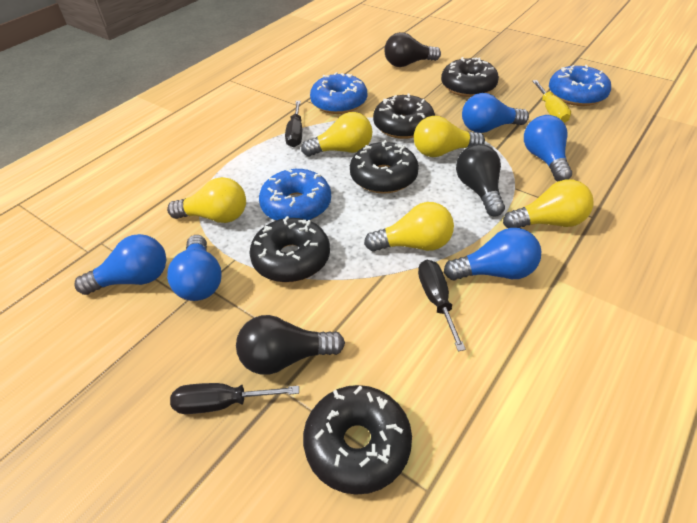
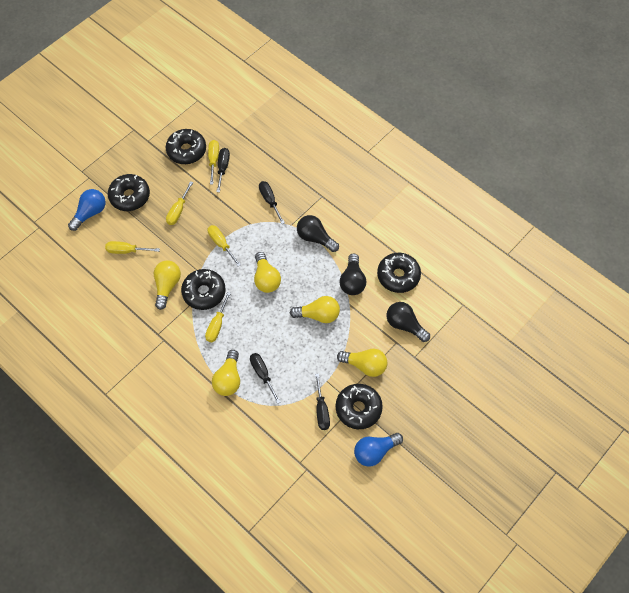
black screwdriver: [170,383,299,414] [285,101,302,147] [418,260,466,351] = 3 -> [216,148,230,192] [250,353,281,404] [259,181,285,224] [315,373,330,430] = 4
blue donut: [259,168,331,220] [310,72,367,114] [549,65,611,106] = 3 -> none = 0
blue light bulb: [75,234,166,295] [167,235,222,301] [444,228,541,280] [462,93,529,133] [524,115,572,182] = 5 -> [68,189,106,231] [354,433,403,467] = 2
yellow screwdriver: [532,80,571,123] = 1 -> [105,241,160,254] [166,181,193,225] [205,292,231,342] [208,140,219,184] [208,225,241,267] = 5

